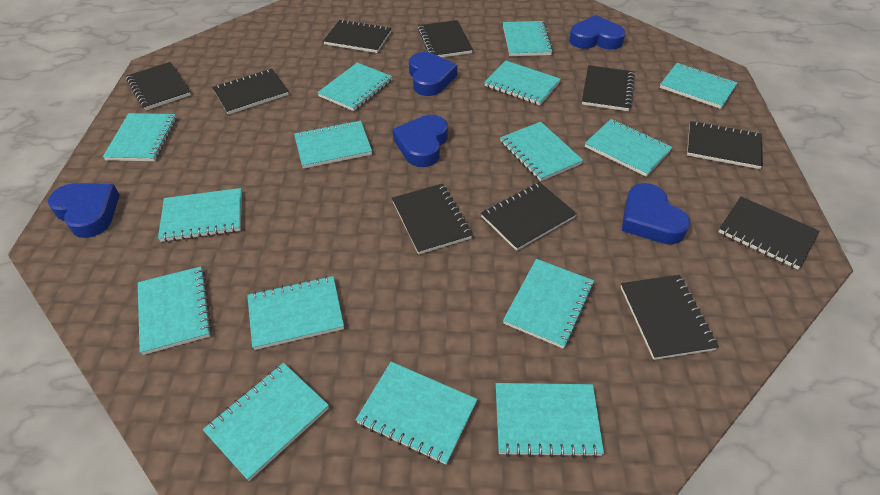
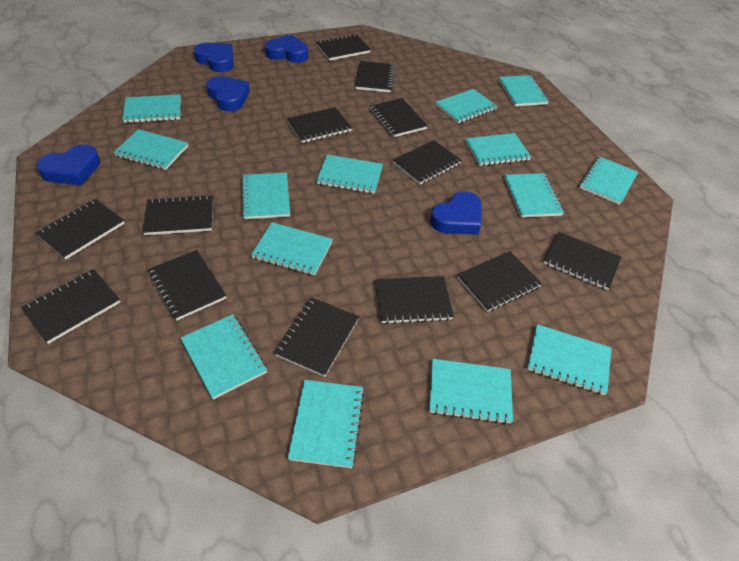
black notebook: [126,62,191,110] [212,69,289,114] [323,19,392,53] [392,184,472,254] [418,20,473,58] [481,182,577,251] [582,65,635,111] [621,275,719,360] [687,121,763,169] [719,197,819,269] = 10 -> [21,269,121,344] [35,199,125,260] [143,195,213,235] [148,250,226,321] [274,297,359,377] [287,107,352,143] [316,34,371,61] [355,61,395,92] [370,98,428,137] [375,276,454,324] [393,140,462,185] [457,251,542,312] [543,232,621,290] = 13
turquoise notebook: [103,113,177,161] [138,266,212,355] [158,188,242,242] [203,363,329,481] [247,276,344,350] [294,120,372,169] [317,63,392,111] [356,362,477,465] [484,61,561,105] [496,383,604,458] [500,122,583,181] [503,21,553,56] [503,259,594,349] [585,119,672,177] [660,63,738,109] = 15 -> [113,129,188,170] [122,94,181,123] [181,314,267,400] [241,173,290,219] [251,222,333,276] [288,380,365,468] [316,155,383,194] [429,359,513,424] [435,89,497,123] [465,133,531,166] [498,75,549,106] [504,173,564,217] [527,324,612,395] [580,156,638,205] = 14

